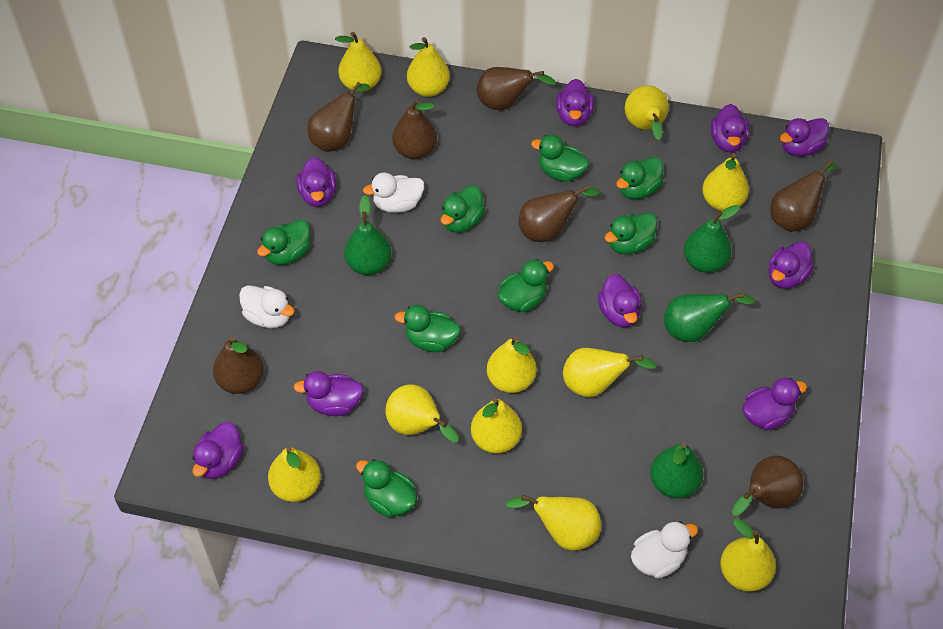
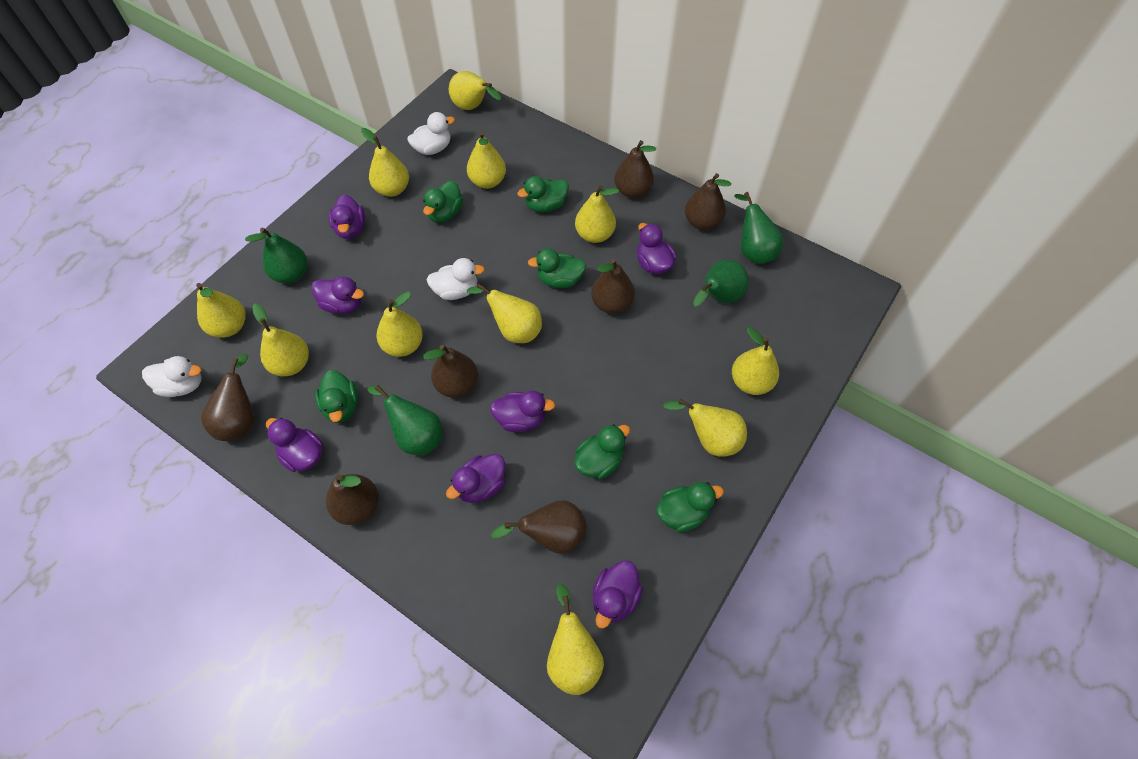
green duck: [257,220,310,265] [356,459,417,517] [395,305,461,352] [441,186,485,232] [498,259,554,312] [531,135,589,182] [605,213,657,254] [616,157,663,199] = 8 -> [315,370,358,423] [423,180,463,223] [517,176,569,213] [528,248,586,288] [574,424,630,479] [656,482,724,532] = 6
purple duck: [192,422,244,479] [294,371,364,416] [297,157,336,207] [556,79,594,126] [598,274,642,327] [711,104,750,152] [742,378,807,430] [769,241,814,289] [780,118,829,157] = 9 -> [266,418,323,472] [311,277,364,314] [329,194,365,239] [446,454,506,503] [490,390,555,432] [593,561,643,629] [637,223,676,274] = 7

